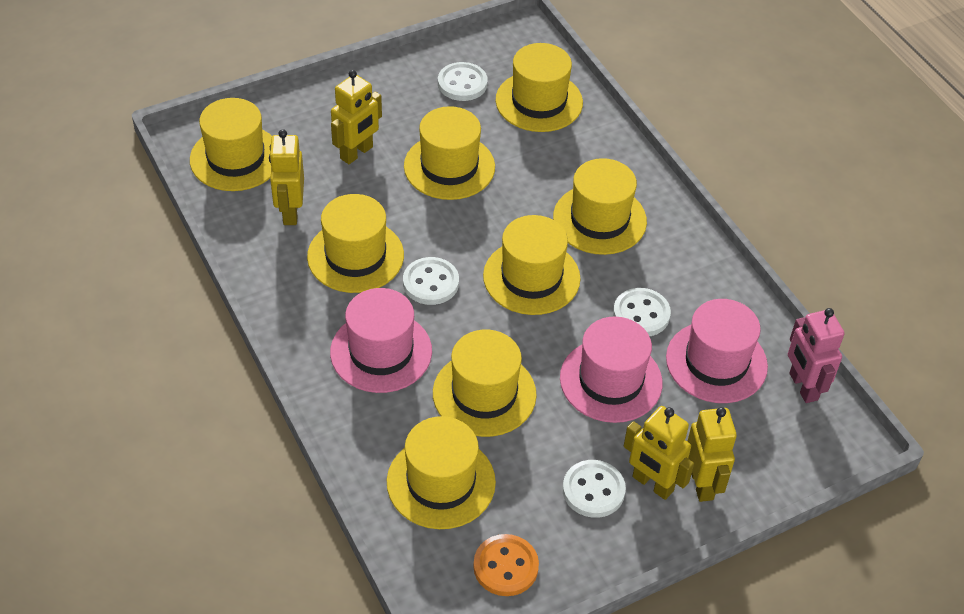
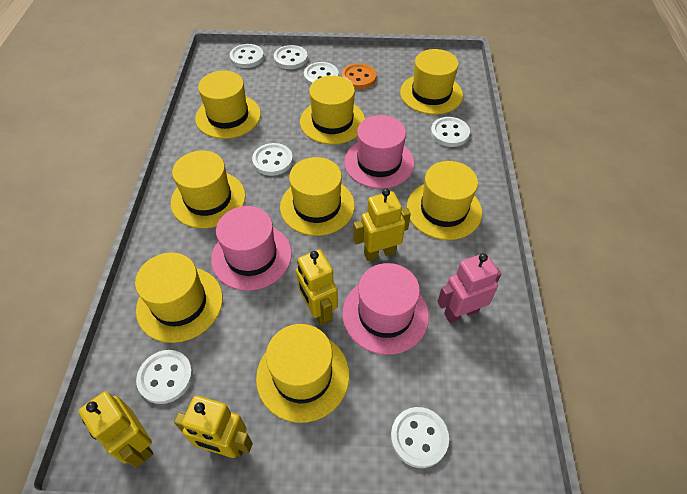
white button: [403,257,459,305] [438,62,488,101] [563,460,626,518] [613,288,671,336] = 4 -> [136,350,193,404] [230,44,264,68] [252,143,293,176] [274,45,308,69] [304,62,339,85] [391,407,449,468] [431,117,470,147] = 7

